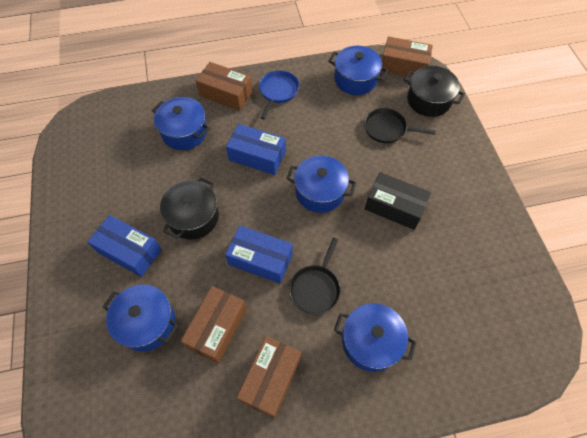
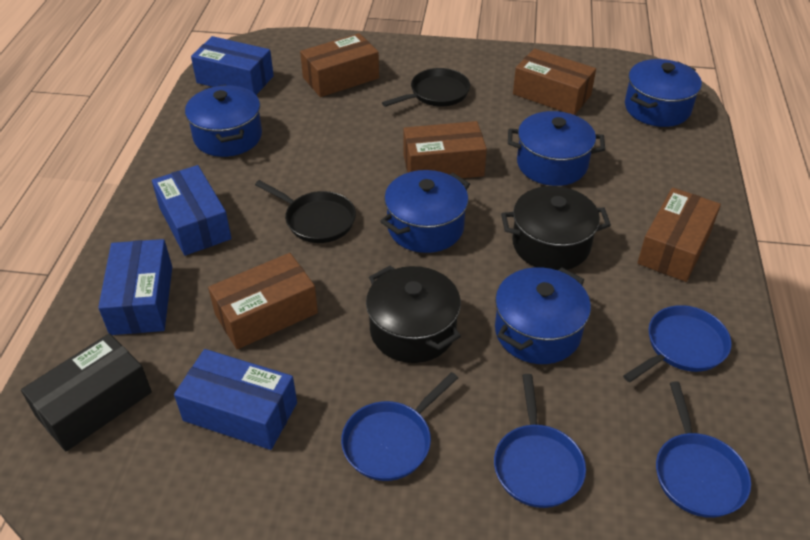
blue box: [87,215,162,277] [225,225,293,284] [226,124,286,175] = 3 -> [98,239,172,335] [152,165,231,256] [174,349,297,450] [191,36,274,95] = 4
blue pan: [259,70,299,119] = 1 -> [341,372,458,481] [494,374,586,508] [623,305,732,382] [656,381,751,518] = 4
brown box: [181,286,247,363] [196,62,253,111] [237,336,301,418] [382,36,433,77] = 4 -> [208,253,318,349] [300,33,379,97] [403,121,487,178] [513,48,596,115] [638,188,721,282] = 5

